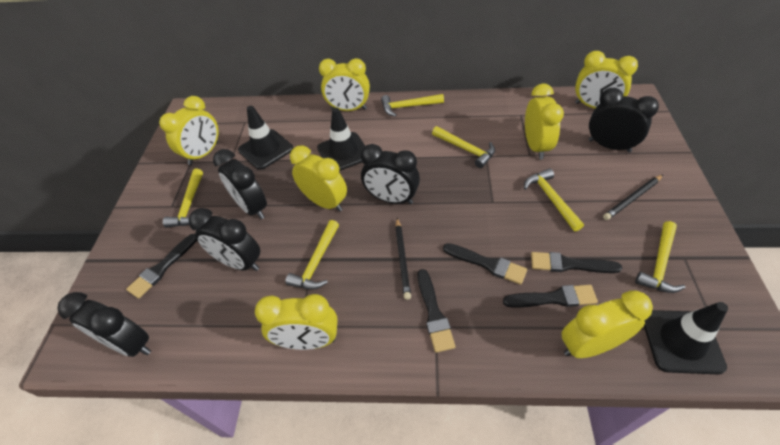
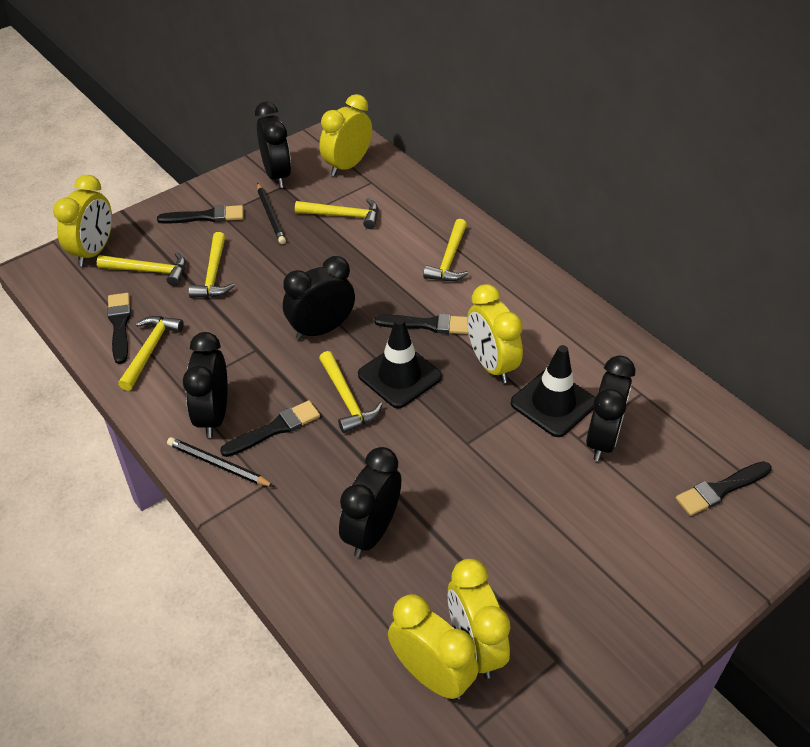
black traffic cone: [238,106,293,170] [317,108,365,171] [644,302,728,374] = 3 -> [358,318,442,408] [510,345,595,437] = 2
yellow clock: [159,96,218,165] [255,294,338,350] [290,146,347,212] [319,58,370,111] [525,83,564,159] [561,291,653,358] [575,51,638,109] = 7 -> [53,175,112,267] [320,94,372,176] [388,594,479,700] [448,559,510,679] [467,284,523,383] = 5

